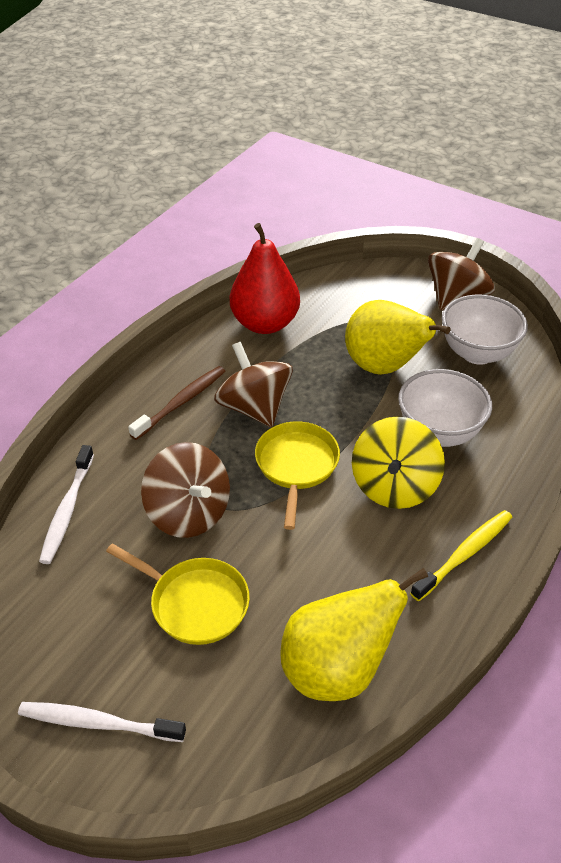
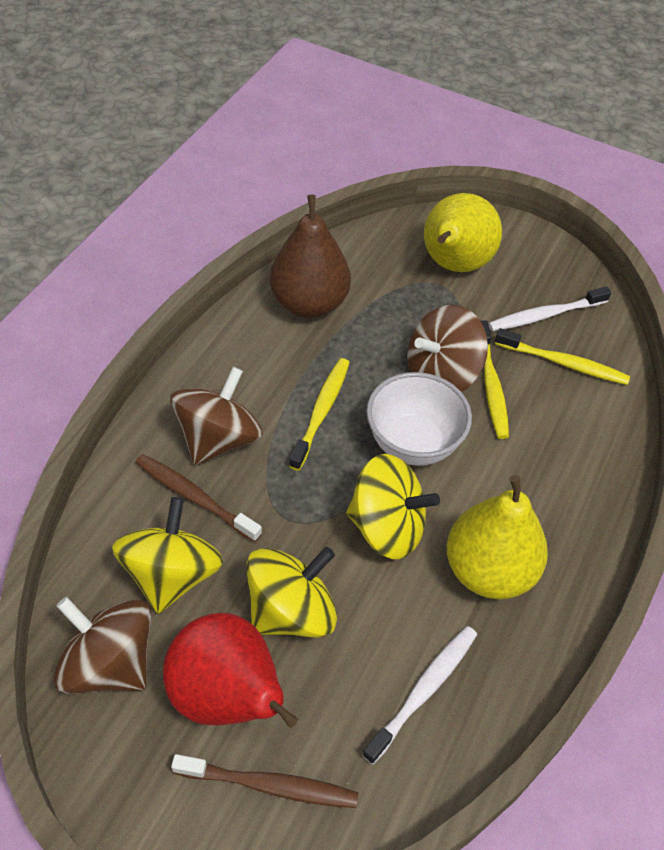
brown pear: none = 0 -> [270,195,351,318] = 1
brown toothbrush: [128,366,225,440] = 1 -> [135,454,262,542] [171,754,358,808] = 2
white bowl: [398,369,492,447] [442,294,528,365] = 2 -> [366,372,472,466] = 1
yellow pan: [106,543,250,645] [255,422,340,530] = 2 -> none = 0
yellow spinning top: [352,416,445,509] = 1 -> [112,497,223,614] [246,547,337,638] [346,454,440,559] = 3
yellow toothbrush: [410,510,512,601] = 1 -> [289,358,350,471] [480,321,509,439] [495,328,630,385] = 3

